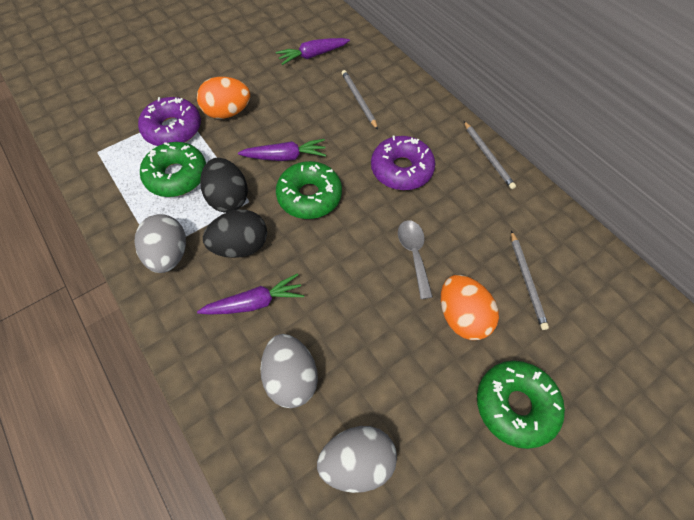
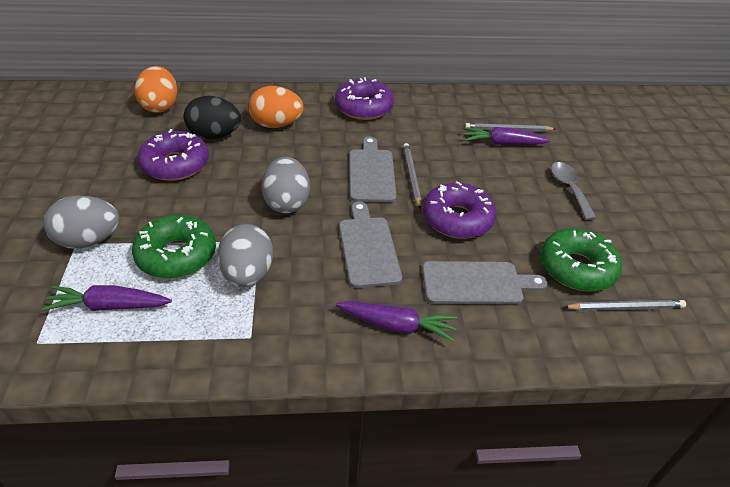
black egg: [200,158,248,213] [203,210,267,258] = 2 -> [184,96,241,139] = 1
green donut: [140,142,206,197] [276,161,342,219] [477,361,565,449] = 3 -> [132,215,216,278] [540,228,622,292] = 2
grey cutting board: none = 0 -> [339,202,402,288] [349,137,397,202] [422,261,548,304] = 3
purple donut: [138,97,201,146] [371,135,435,190] = 2 -> [137,129,209,181] [335,77,394,120] [423,181,496,239] = 3

